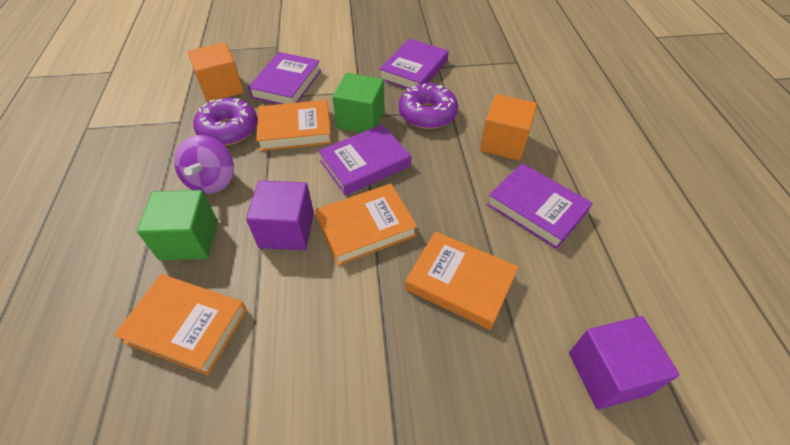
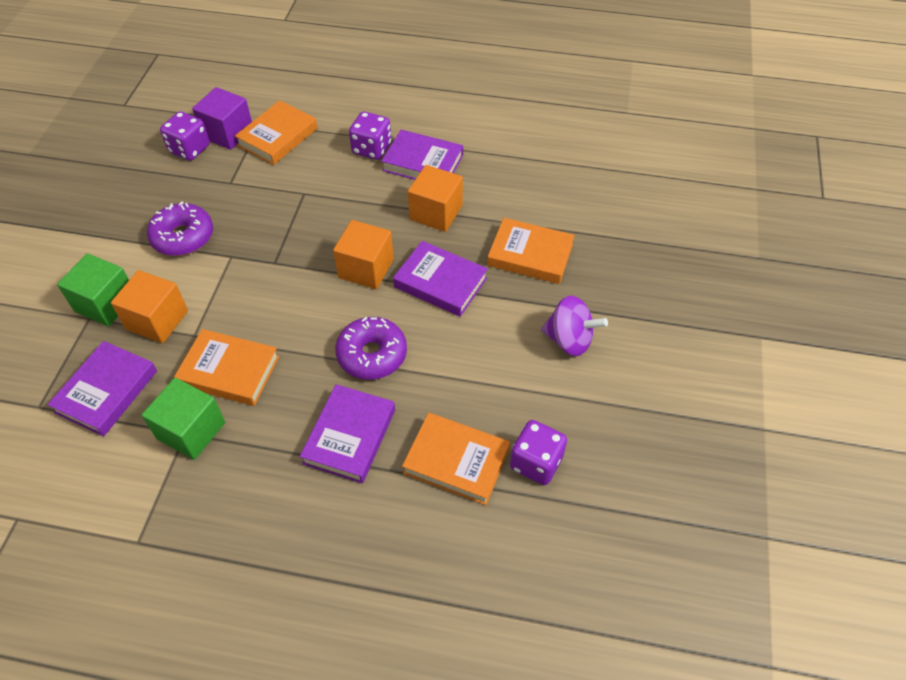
orange cube: [188,42,244,102] [480,94,537,161] = 2 -> [111,270,188,343] [333,220,394,289] [408,165,463,232] = 3
purple cube: [246,180,314,250] [569,316,679,409] = 2 -> [192,87,252,150] = 1
purple dice: none = 0 -> [160,111,210,161] [349,112,391,160] [510,420,567,485] = 3

